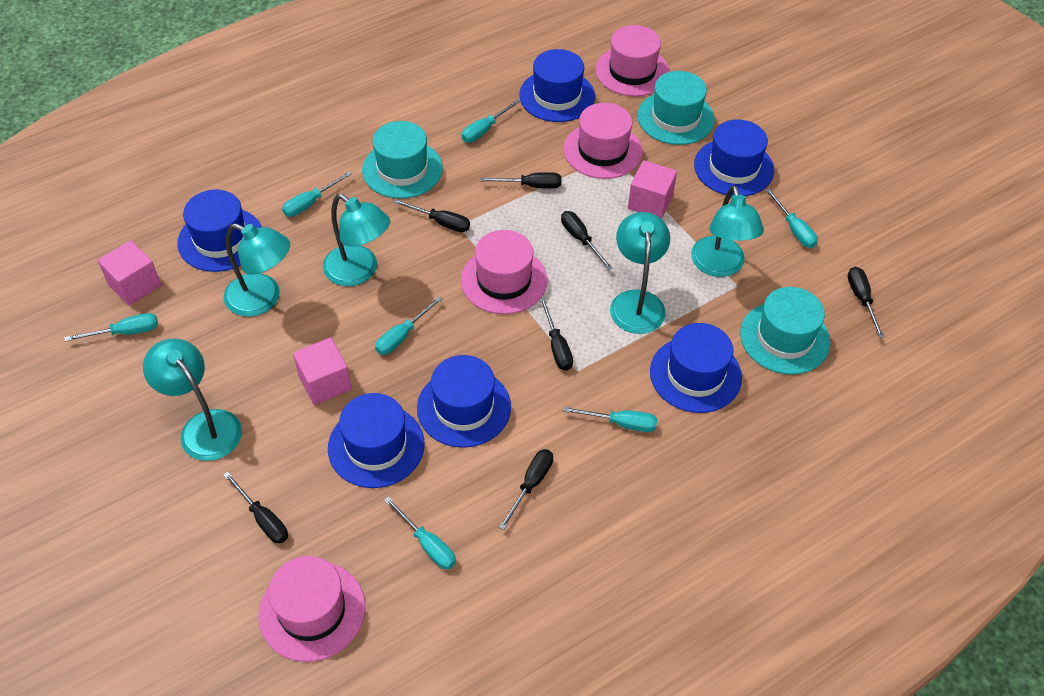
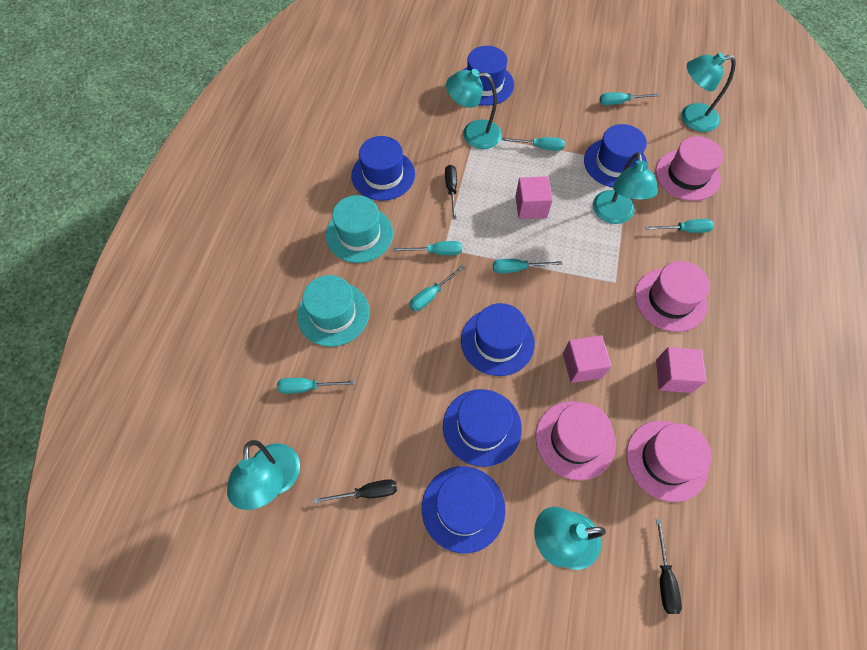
black screwdriver: [223,472,288,544] [393,199,470,232] [480,172,561,189] [499,449,553,530] [540,297,573,371] [561,211,613,270] [848,267,885,338] = 7 -> [314,479,397,504] [445,165,457,220] [656,519,682,614] = 3
turquoise hat: [362,121,443,199] [637,71,715,145] [740,287,830,375] = 3 -> [297,275,370,347] [326,195,393,263] = 2

